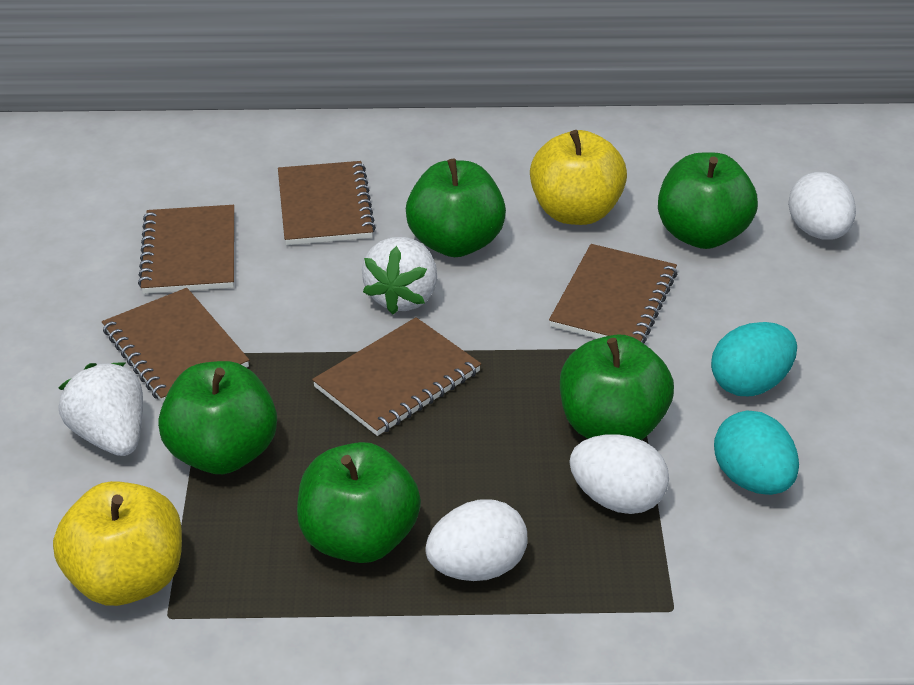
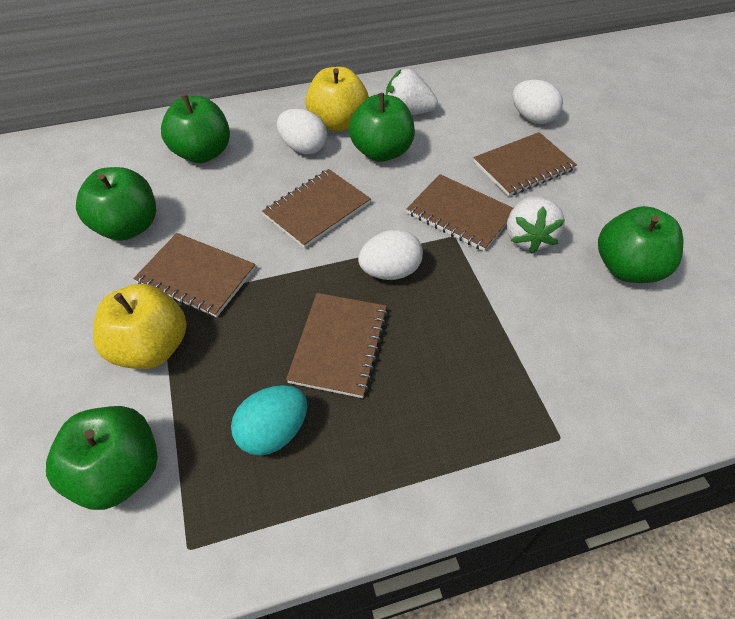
turquoise egg: [711,322,797,396] [714,411,799,495] = 2 -> [231,385,307,456] = 1

